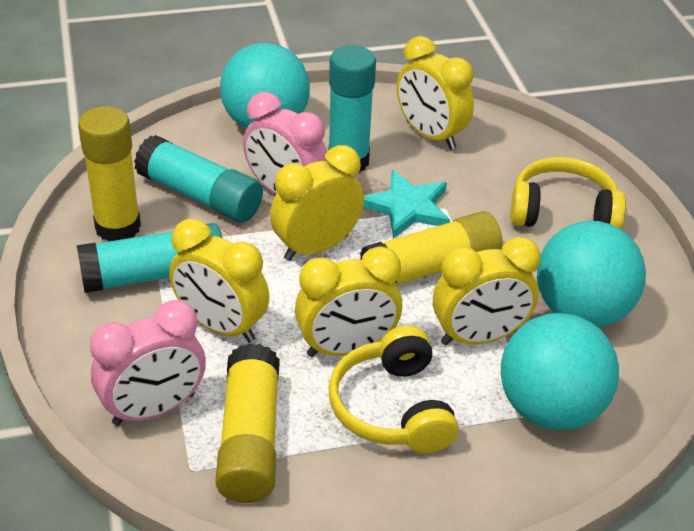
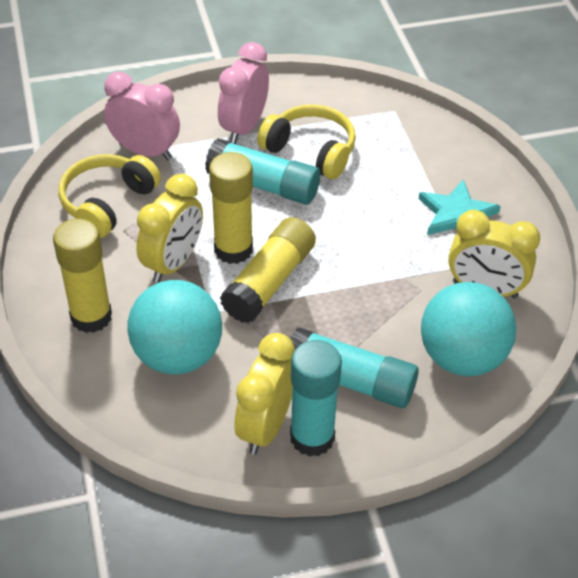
turquoise ball: [220,43,310,129] [501,313,619,430] [537,221,646,327] = 3 -> [127,280,222,374] [421,282,516,376] = 2
yellow clock: [169,219,269,343] [270,145,364,261] [295,246,402,357] [397,36,474,150] [433,237,541,345] = 5 -> [136,174,203,283] [234,333,295,455] [448,210,540,298] = 3

